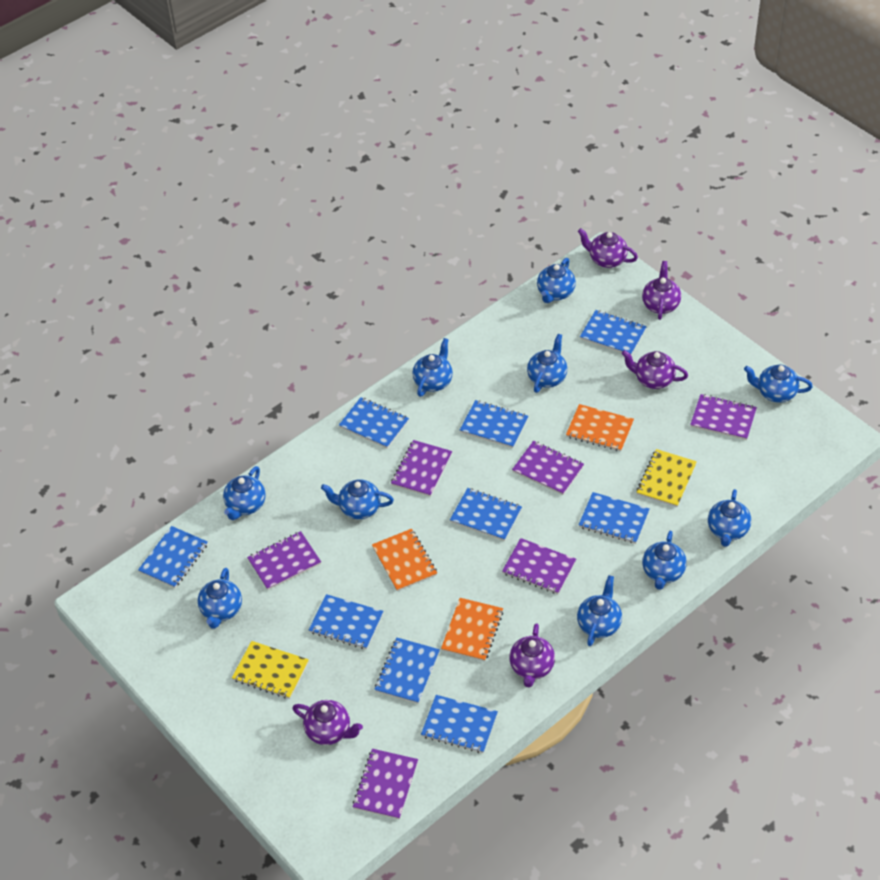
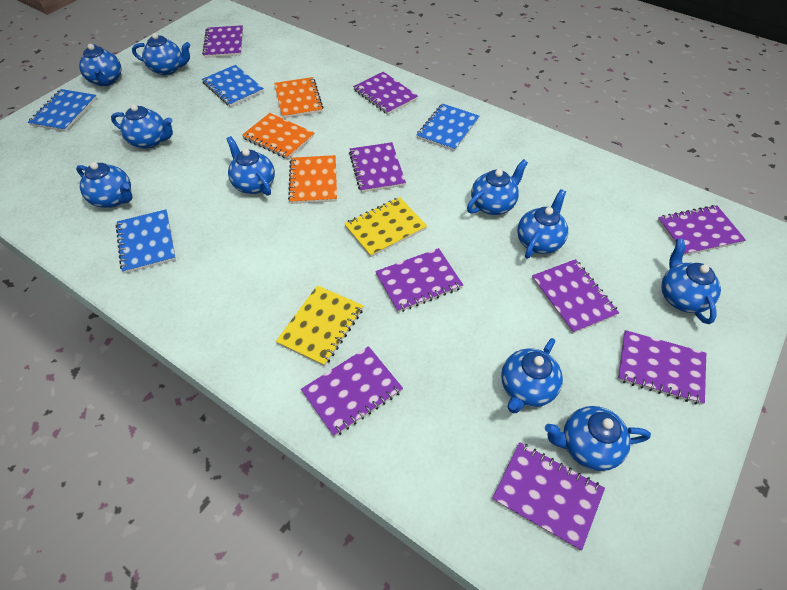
blue notebook: [138,526,208,588] [309,594,384,649] [339,397,409,449] [374,638,440,704] [421,695,498,753] [450,488,522,541] [460,400,528,448] [579,492,650,544] [580,310,647,355] = 9 -> [28,89,97,132] [116,209,176,274] [202,65,264,107] [417,103,479,151] = 4
purple notebook: [247,531,321,590] [352,749,418,819] [391,440,452,497] [502,538,576,594] [512,441,584,495] [690,394,757,440] = 6 -> [202,25,243,58] [301,346,403,437] [349,142,406,193] [353,72,418,115] [375,248,463,313] [492,442,605,551] [532,259,619,334] [617,330,706,405] [657,205,746,256] = 9
purple teapot: [293,700,363,745] [509,623,555,688] [578,228,638,268] [621,350,688,389] [642,261,681,320] = 5 -> none = 0

